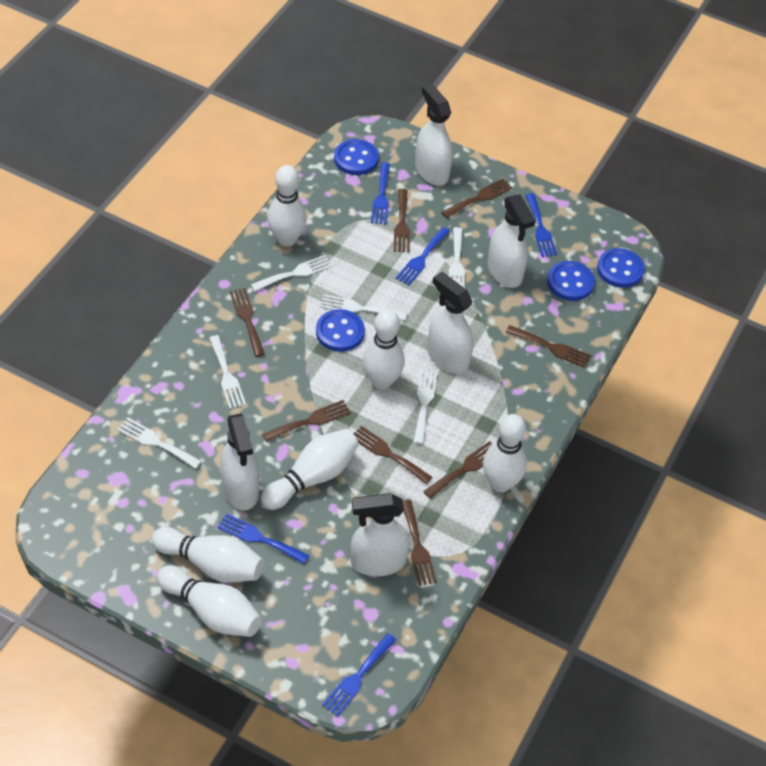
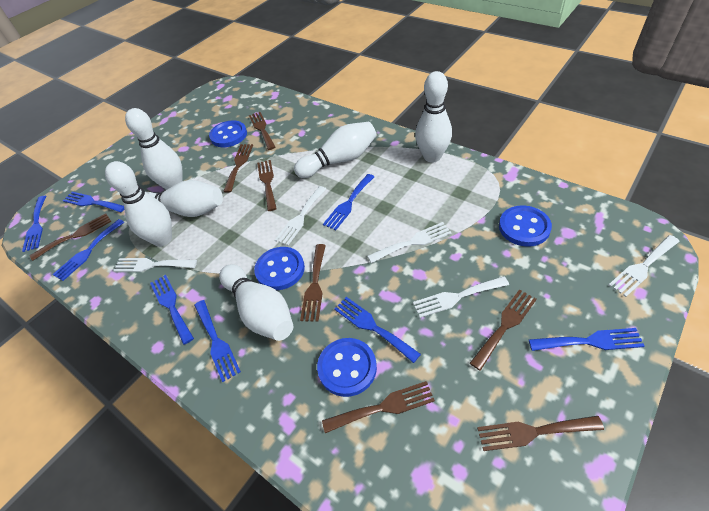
blue fork: [217,513,309,564] [322,633,396,717] [371,162,390,224] [395,227,450,286] [526,193,557,257] = 5 -> [22,196,46,252] [53,219,124,281] [63,192,125,212] [150,275,194,345] [194,300,241,382] [323,174,374,230] [334,297,421,363] [529,328,645,351] = 8
white fork: [117,418,202,469] [209,335,246,409] [251,255,333,292] [320,294,407,320] [413,370,438,444] [449,227,465,288] = 6 -> [113,258,197,272] [275,186,326,245] [367,222,452,263] [413,276,509,318] [609,235,680,297] = 5
white spray bottle: [221,413,259,510] [350,493,410,576] [415,84,453,185] [427,272,473,374] [488,195,536,288] = 5 -> none = 0

